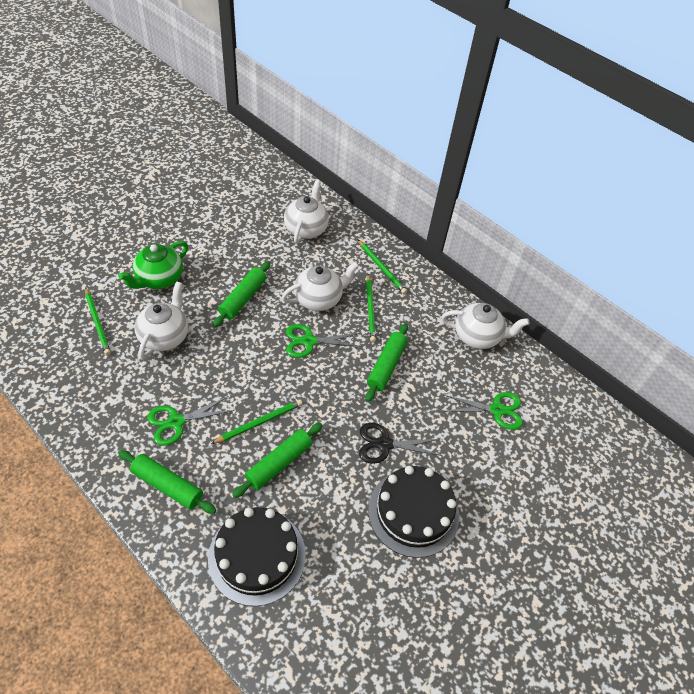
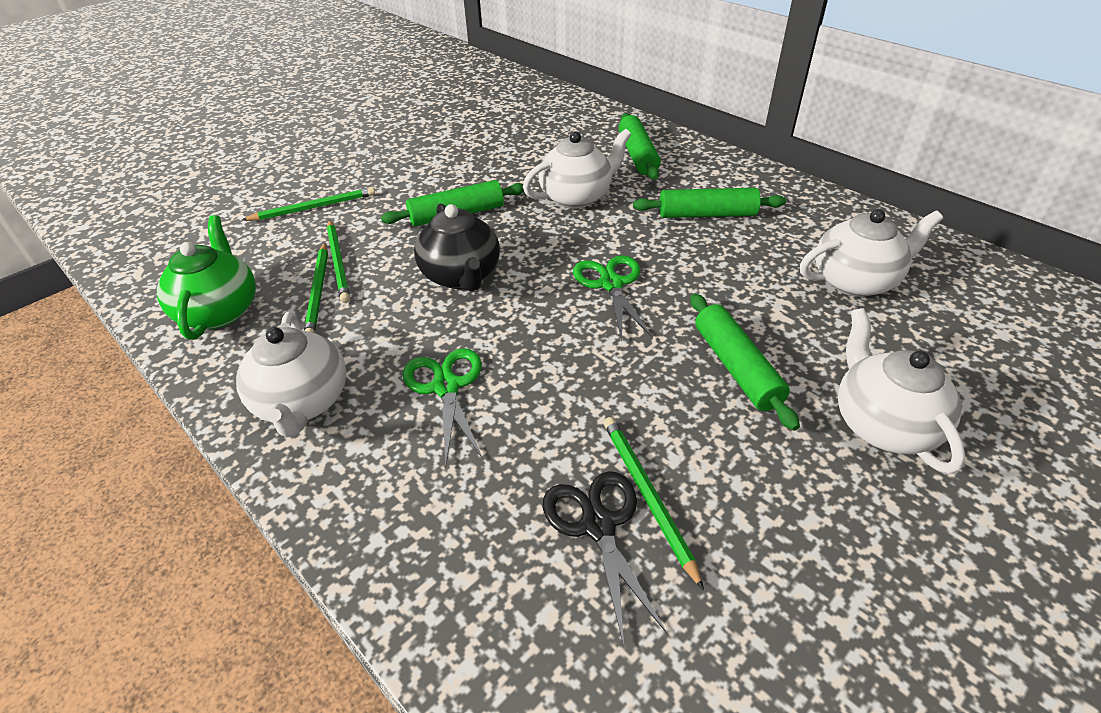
black cake: [208,507,306,606] [368,466,459,558] = 2 -> none = 0
black teapot: none = 0 -> [414,203,500,291] = 1
green scissors: [147,396,234,446] [286,324,361,358] [444,392,523,430] = 3 -> [403,348,483,467] [573,255,653,340] = 2

